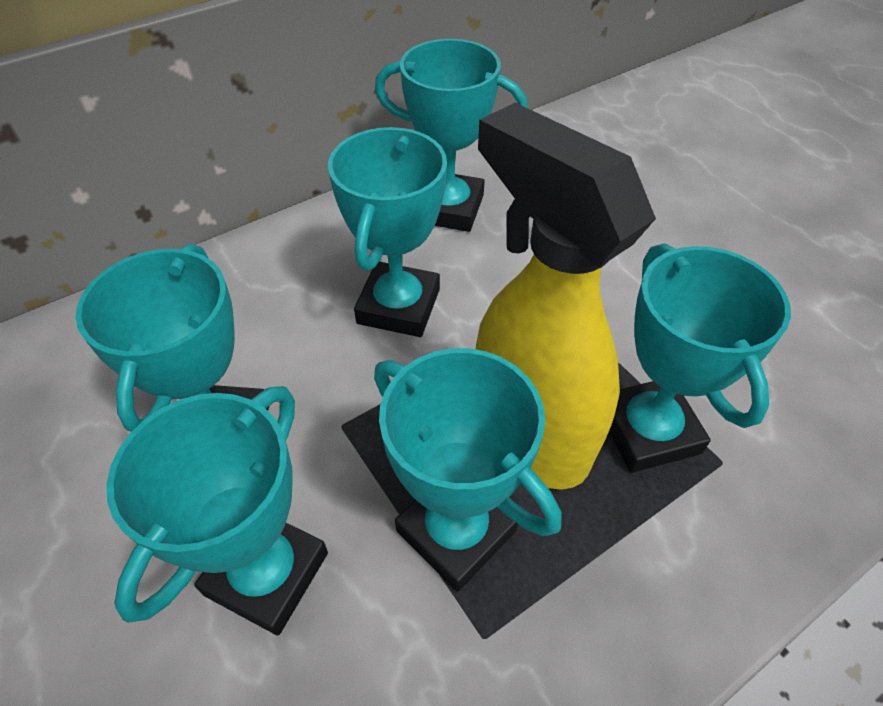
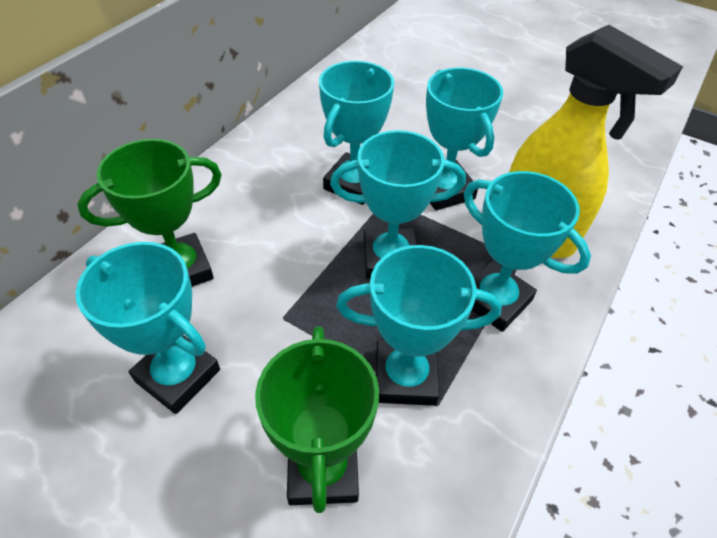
green trophy: none = 0 -> [77,139,222,287] [255,326,379,513] = 2

